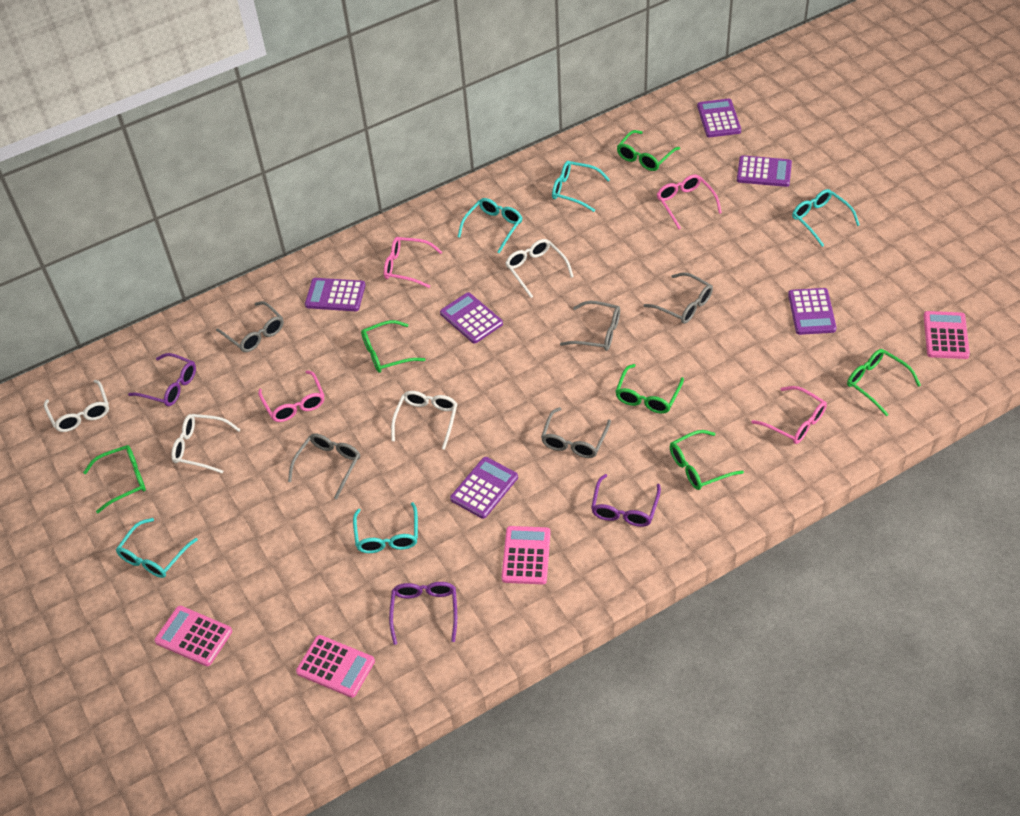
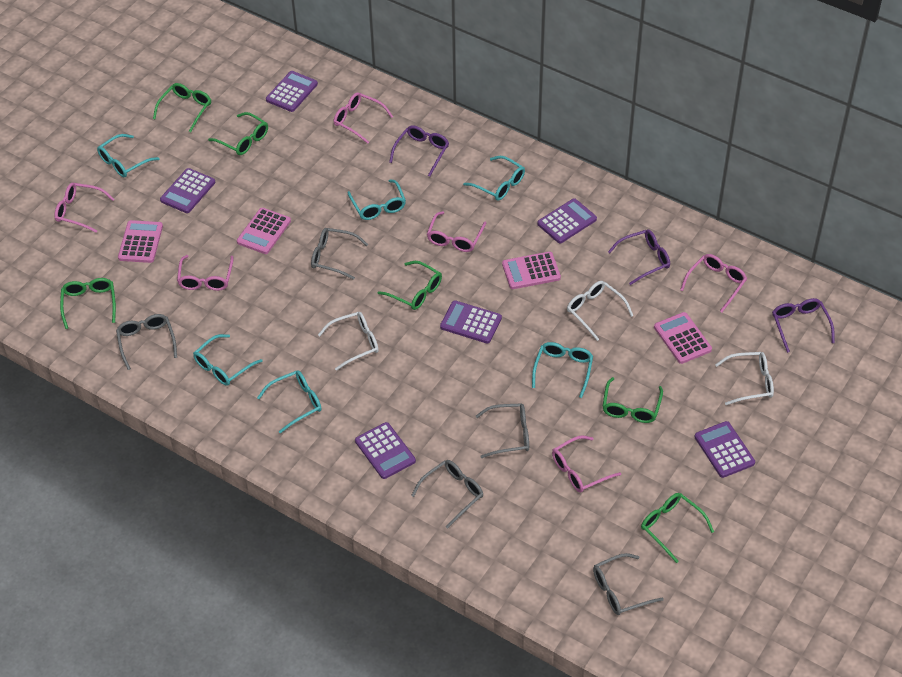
pink glasses: [258,370,324,422] [384,237,442,288] [656,175,722,229] [751,386,827,444] = 4 -> [55,183,114,233] [177,255,234,291] [334,92,393,144] [427,211,486,252] [552,435,621,493] [680,254,747,312] = 6
turquoise glasses: [116,518,198,578] [353,502,418,553] [458,198,522,254] [552,161,610,212] [792,189,860,247] = 5 -> [97,134,160,177] [193,334,262,386] [257,371,322,433] [347,179,406,220] [463,156,525,201] [532,342,593,398] = 6
white glasses: [44,380,109,432] [171,414,240,473] [391,391,458,450] [505,239,574,298] = 4 -> [318,312,379,371] [567,281,633,341] [715,352,774,405] = 3

